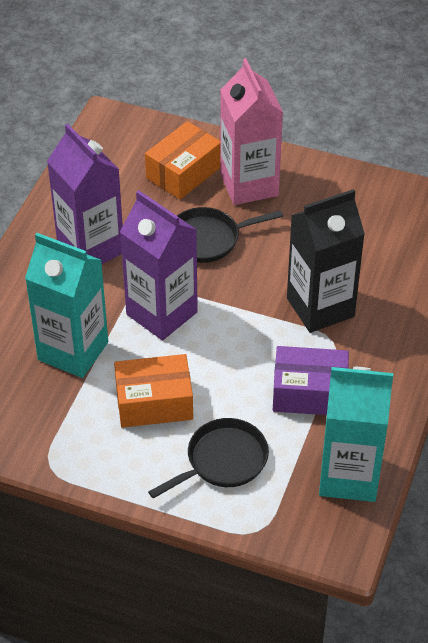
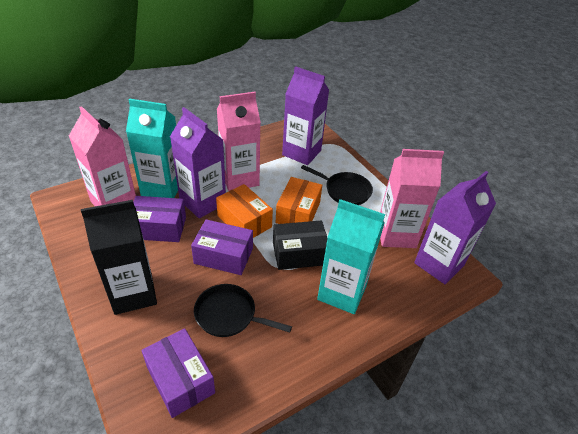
black box: none = 0 -> [273,220,328,270] = 1
pink carton: [220,58,283,205] = 1 -> [69,106,136,206] [217,92,261,191] [380,149,444,248] = 3
purple box: [273,346,349,415] = 1 -> [133,196,186,242] [142,328,215,418] [191,219,253,275] = 3
purple carton: [47,124,123,264] [120,190,198,340] = 2 -> [170,107,226,218] [282,66,329,165] [414,171,496,284] = 3

